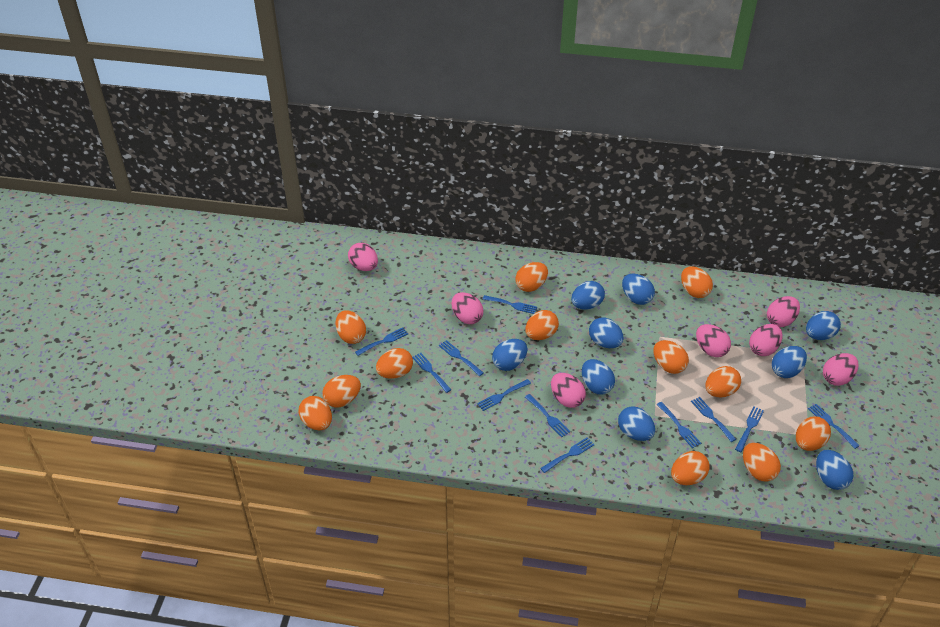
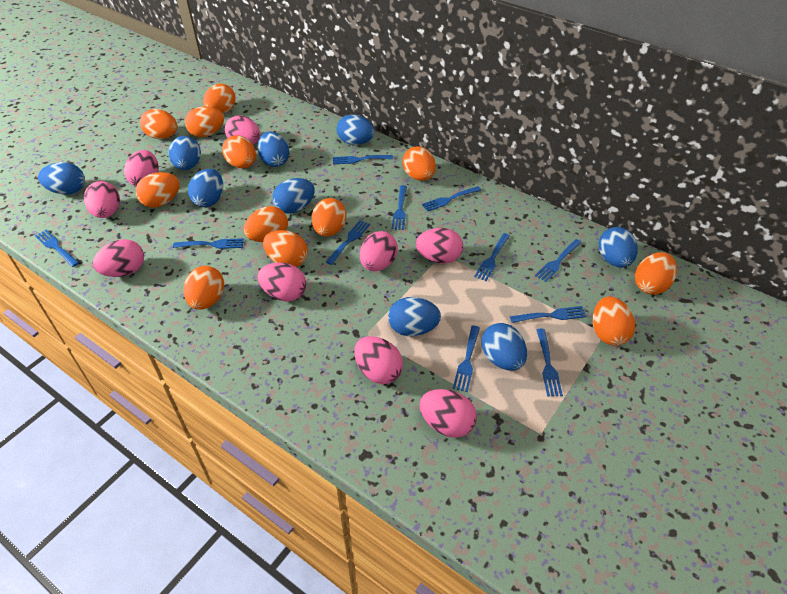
pink egg: [348,243,378,271] [452,292,484,324] [551,373,586,408] [696,324,731,357] [749,324,783,356] [767,296,800,327] [823,353,859,386] = 7 -> [84,181,120,218] [93,239,144,277] [124,150,159,186] [225,116,260,144] [258,263,306,302] [354,336,403,384] [360,231,398,271] [416,228,463,264] [419,389,477,438] = 9

